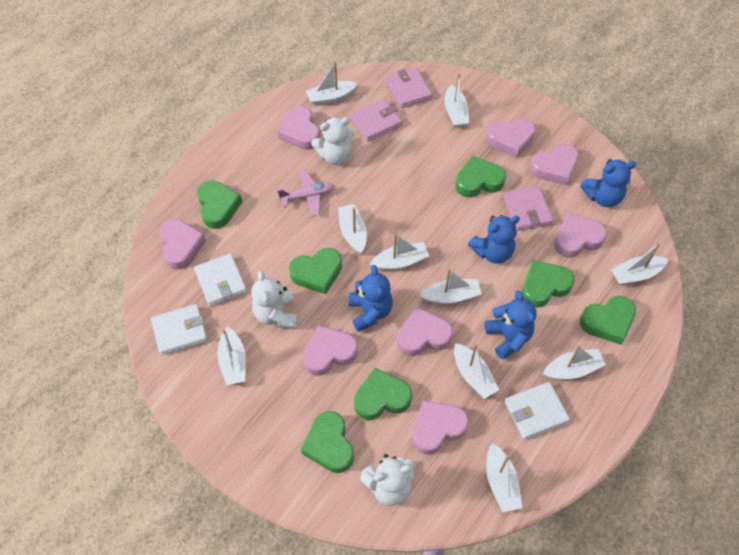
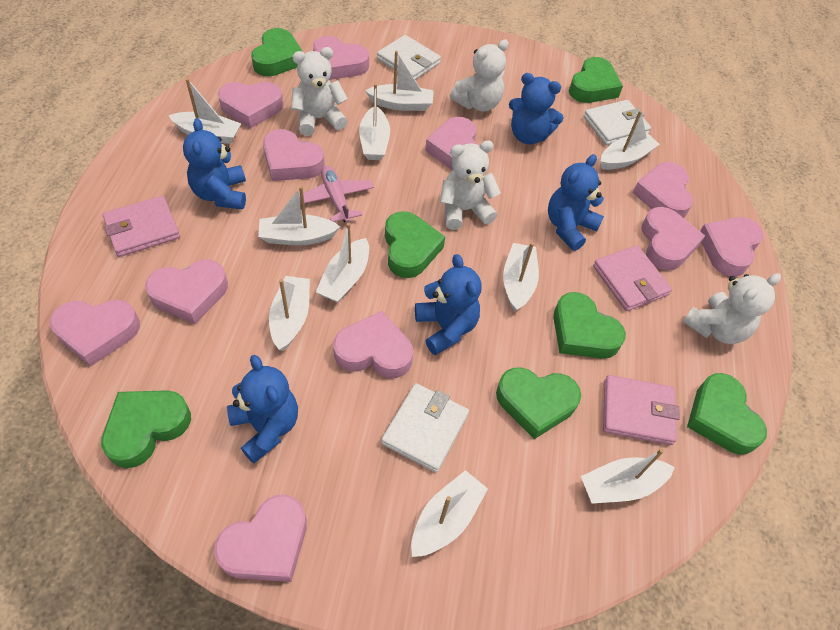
blue teddy bear: [349,265,393,332] [468,215,520,264] [484,291,536,359] [580,159,636,207] = 4 -> [183,118,246,209] [227,355,298,464] [415,254,482,355] [509,73,564,144] [548,154,604,251] = 5
pink heart: [159,219,206,270] [278,106,320,150] [302,325,358,376] [397,307,453,356] [412,400,469,454] [486,118,536,158] [530,144,579,185] [554,213,607,258] = 8 -> [50,300,140,366] [145,260,228,324] [214,495,307,582] [218,82,284,128] [263,129,325,181] [313,36,369,80] [333,311,413,378] [425,117,478,170] [633,162,693,218] [642,207,705,271] [700,217,764,277] = 11
white teddy bear: [251,270,298,327] [311,117,354,165] [360,454,415,506] = 3 -> [291,47,348,136] [440,141,501,230] [450,39,509,112] [683,273,781,344] = 4

